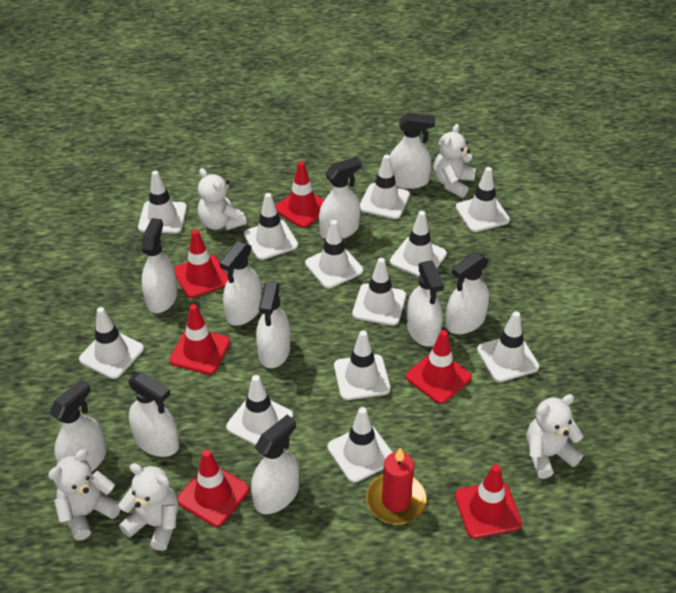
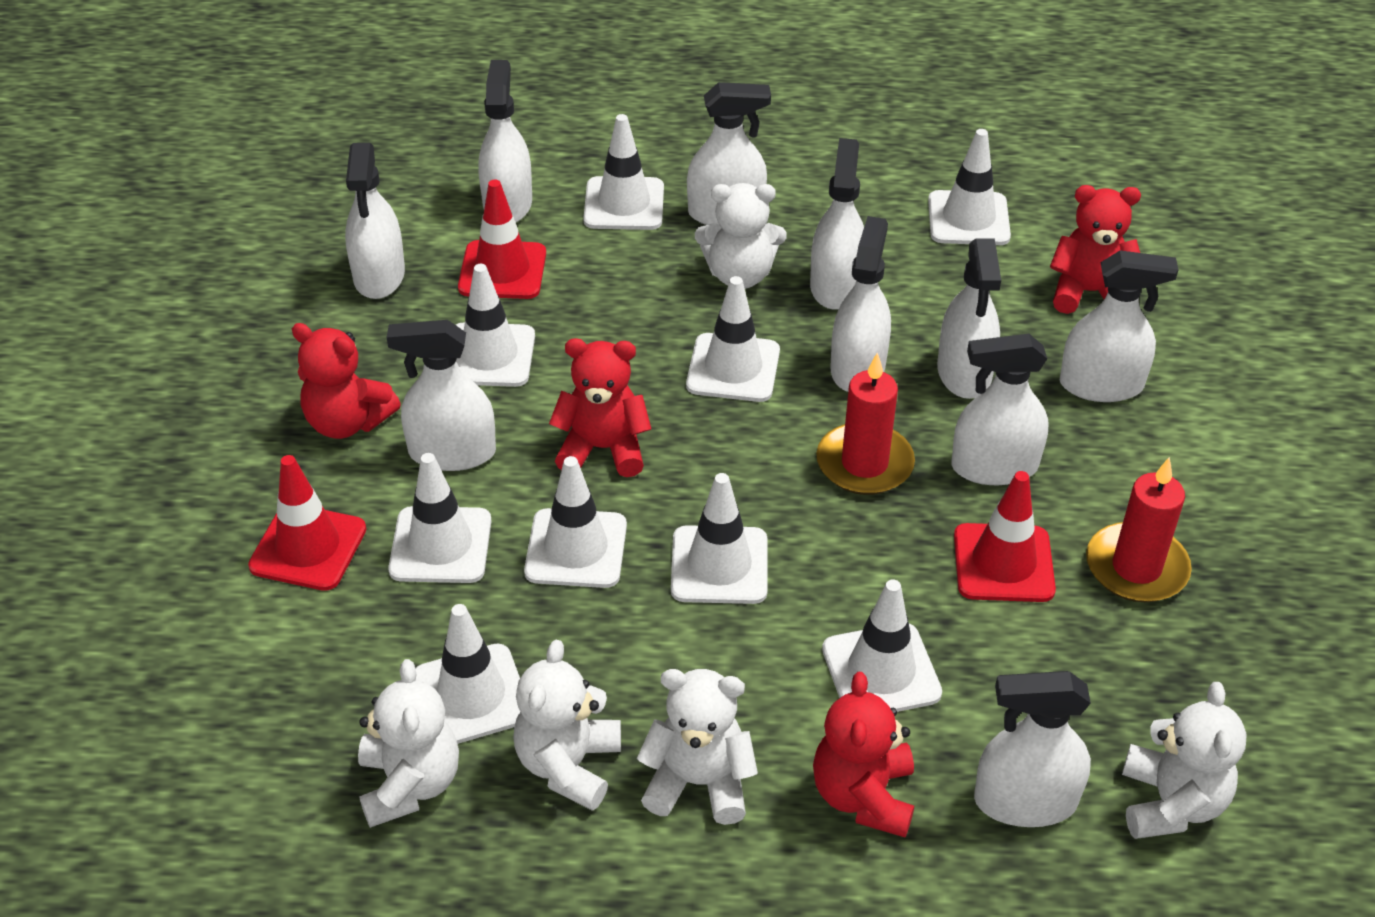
red candle: [366,448,427,525] = 1 -> [816,352,915,495] [1086,457,1192,602] = 2
red teddy bear: none = 0 -> [292,323,401,439] [549,338,651,477] [813,672,914,837] [1050,185,1141,314] = 4
red traffic cone: [169,304,230,374] [174,229,228,298] [177,449,249,527] [275,161,324,228] [406,330,472,404] [455,465,522,538] = 6 -> [248,455,366,591] [458,179,546,299] [954,471,1056,602] = 3
white traffic cone: [79,307,144,379] [138,171,187,234] [226,375,293,446] [244,193,298,260] [305,220,363,289] [328,407,393,483] [334,330,391,400] [352,258,406,326] [360,155,410,219] [390,211,447,277] [456,167,510,232] [477,311,539,382] = 12 -> [388,453,492,583] [415,604,520,744] [456,264,535,387] [524,456,627,588] [583,114,664,230] [671,473,768,604] [686,276,780,402] [822,580,942,712] [928,129,1011,245] = 9

